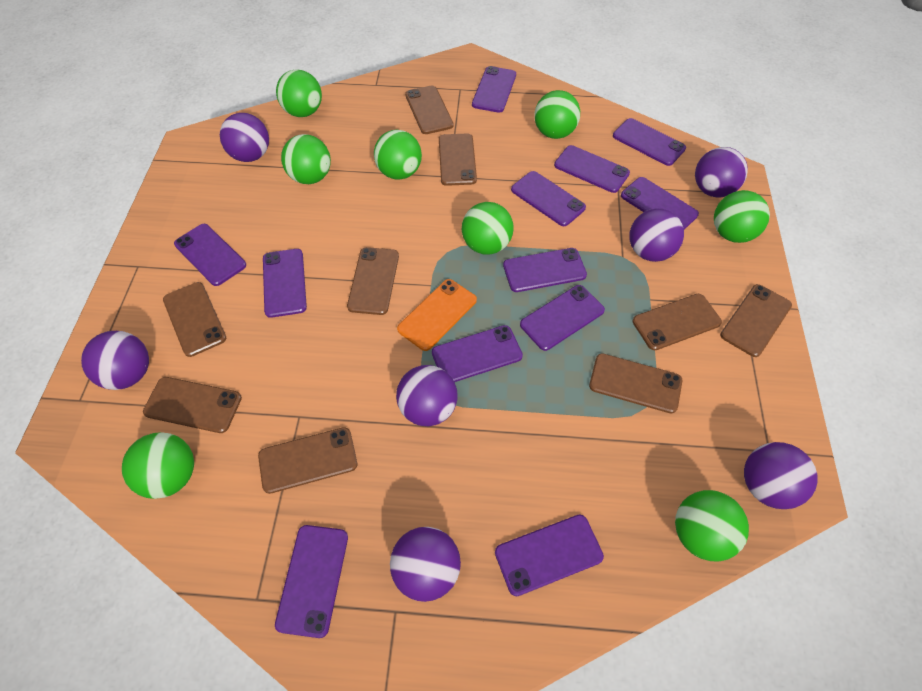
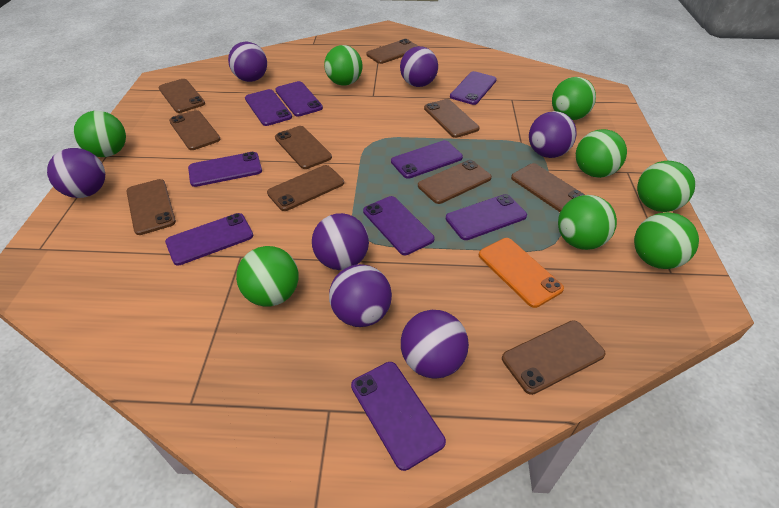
brown phone: [143,377,242,433] [163,282,226,357] [258,427,357,494] [347,247,399,315] [405,86,454,134] [439,134,477,186] [589,353,682,413] [633,294,722,350] [720,284,792,357] = 9 -> [126,179,176,235] [159,79,205,113] [169,110,220,150] [267,165,344,211] [275,126,332,169] [366,39,418,64] [418,160,492,204] [424,99,480,138] [502,320,606,395] [511,163,585,212] = 10
purple phone: [174,224,246,286] [263,249,307,318] [275,525,348,638] [432,325,523,382] [472,66,516,113] [495,515,604,596] [503,248,587,292] [511,171,586,226] [520,285,605,351] [554,145,630,193] [613,118,686,166] [621,177,699,230] = 12 -> [165,213,253,266] [188,152,262,187] [245,89,292,126] [275,81,323,117] [351,362,446,471] [363,196,434,255] [391,140,463,179] [446,194,527,240] [450,71,497,105] = 9

